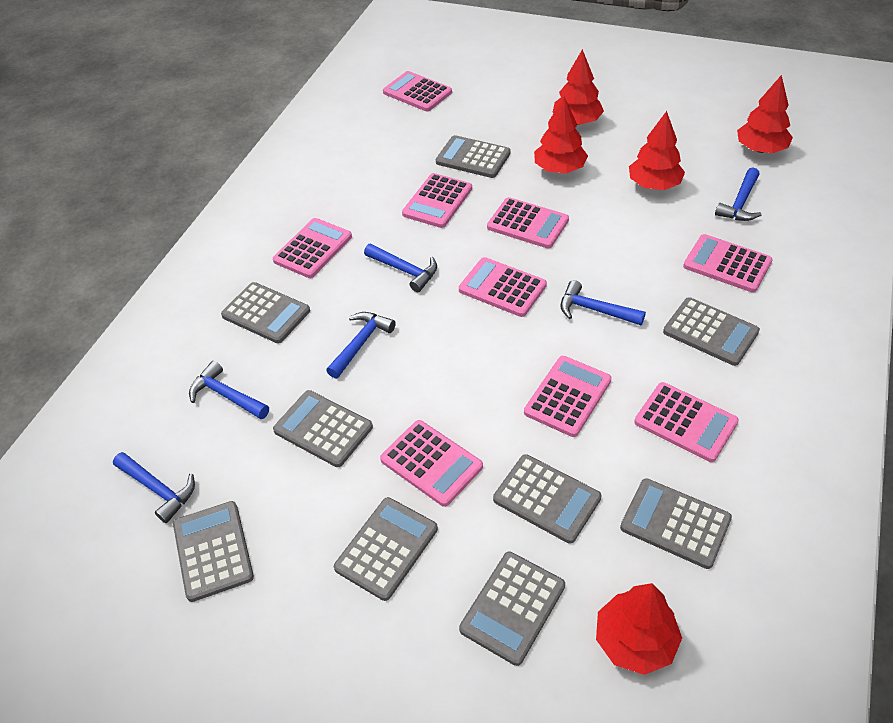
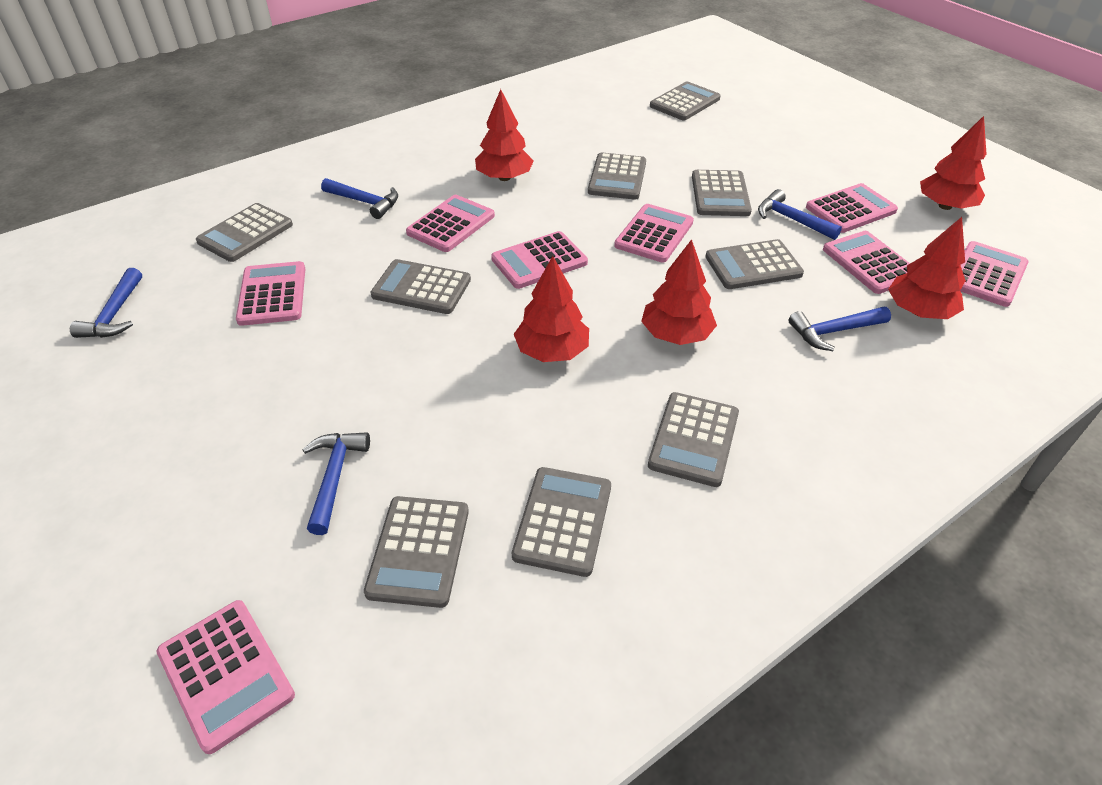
blue hammer: [113,452,195,523] [189,361,269,419] [326,312,396,379] [364,244,437,292] [560,280,646,325] [715,167,762,221] = 6 -> [70,268,142,338] [303,432,370,535] [321,178,398,219] [758,189,842,240] [788,307,891,351] = 5
pink calculator: [273,218,352,278] [380,420,483,507] [383,71,452,111] [402,173,472,228] [459,257,547,317] [487,197,569,248] [524,356,611,437] [634,382,739,462] [683,234,773,292] = 9 -> [157,600,295,754] [236,261,305,326] [406,195,495,252] [491,231,588,289] [614,204,694,262] [806,183,898,233] [823,231,910,294] [960,241,1029,307] = 8

